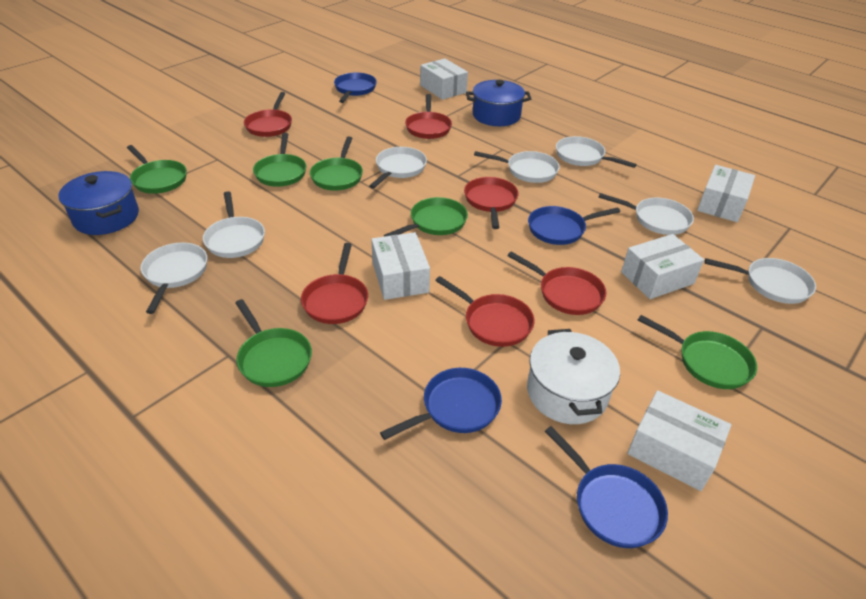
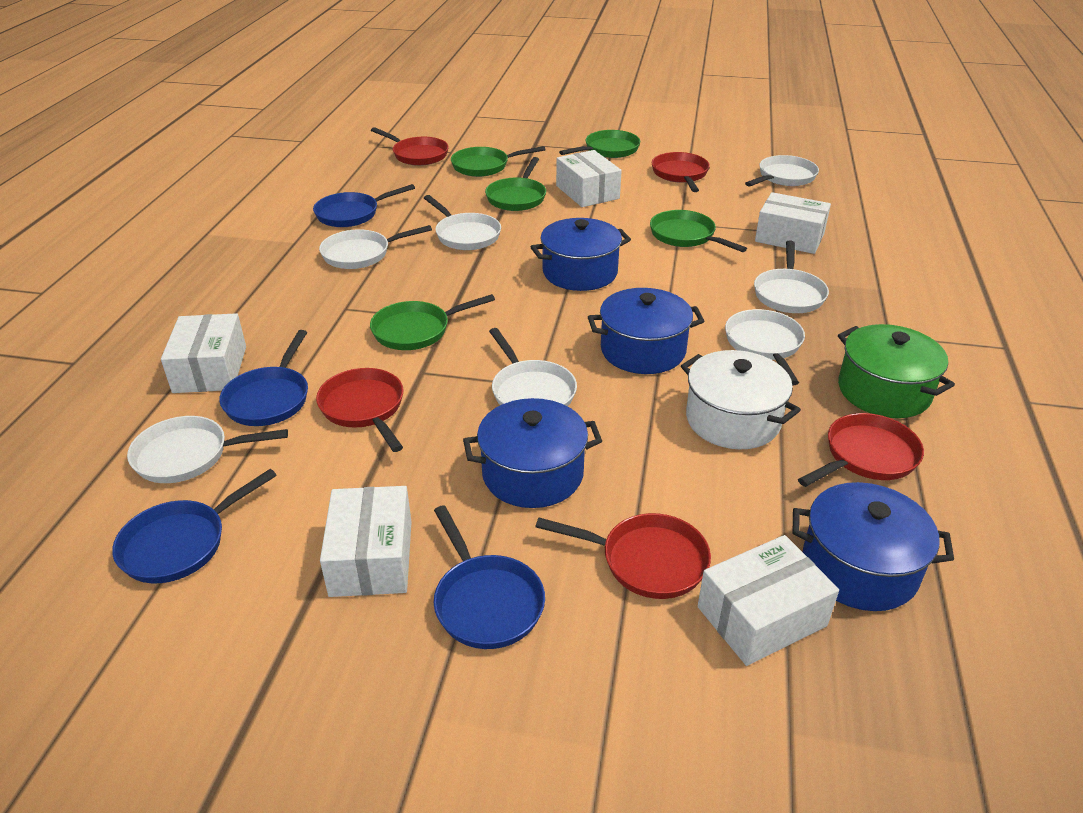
blue pot: [59,171,139,235] [466,80,531,126] = 2 -> [463,398,602,508] [531,218,631,291] [588,288,704,374] [793,482,954,611] = 4
green pan: [127,145,187,194] [235,299,312,387] [253,133,306,187] [310,137,363,191] [384,197,468,237] [638,315,757,389] = 6 -> [370,294,495,350] [451,146,545,177] [485,157,546,211] [559,130,640,158] [650,210,747,252] = 5
green pot: none = 0 -> [838,324,955,418] = 1
red pan: [244,92,292,137] [301,243,368,324] [405,94,452,139] [435,276,535,347] [464,177,519,229] [507,251,606,315] = 6 -> [316,368,404,452] [371,127,449,166] [535,513,711,599] [652,152,710,192] [798,413,924,487] = 5

